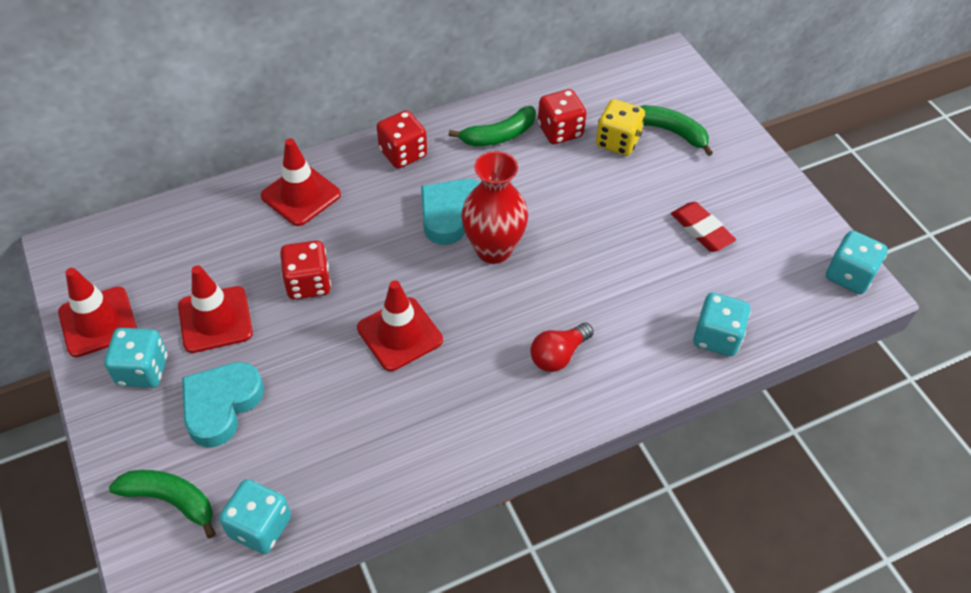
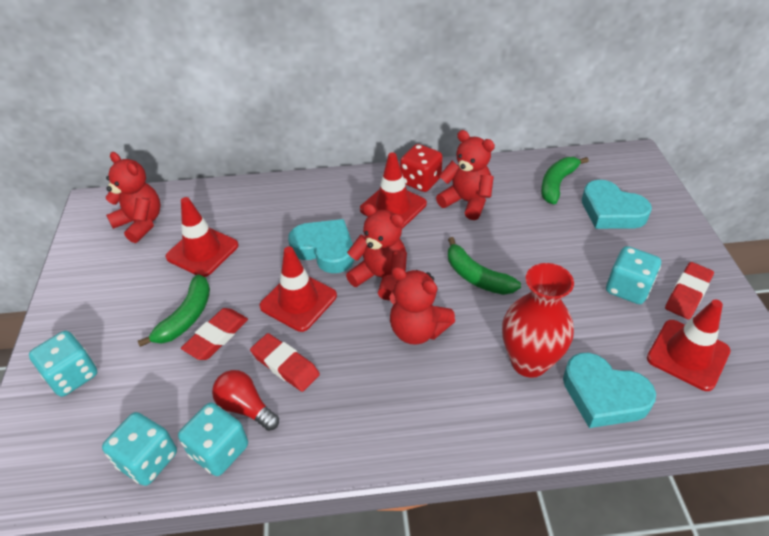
red dice: [280,241,331,300] [377,110,427,168] [538,89,587,144] = 3 -> [400,144,443,192] = 1
red eraser: [671,202,736,252] = 1 -> [181,308,248,360] [250,333,320,392] [665,262,714,319] = 3
red teddy bear: none = 0 -> [106,152,161,243] [346,203,407,300] [389,267,455,345] [436,130,495,220] = 4
turquoise heart: [182,362,264,448] [421,179,481,245] = 2 -> [288,219,354,273] [563,353,656,428] [582,180,652,229] = 3
yellow dice: [596,99,645,156] = 1 -> none = 0

